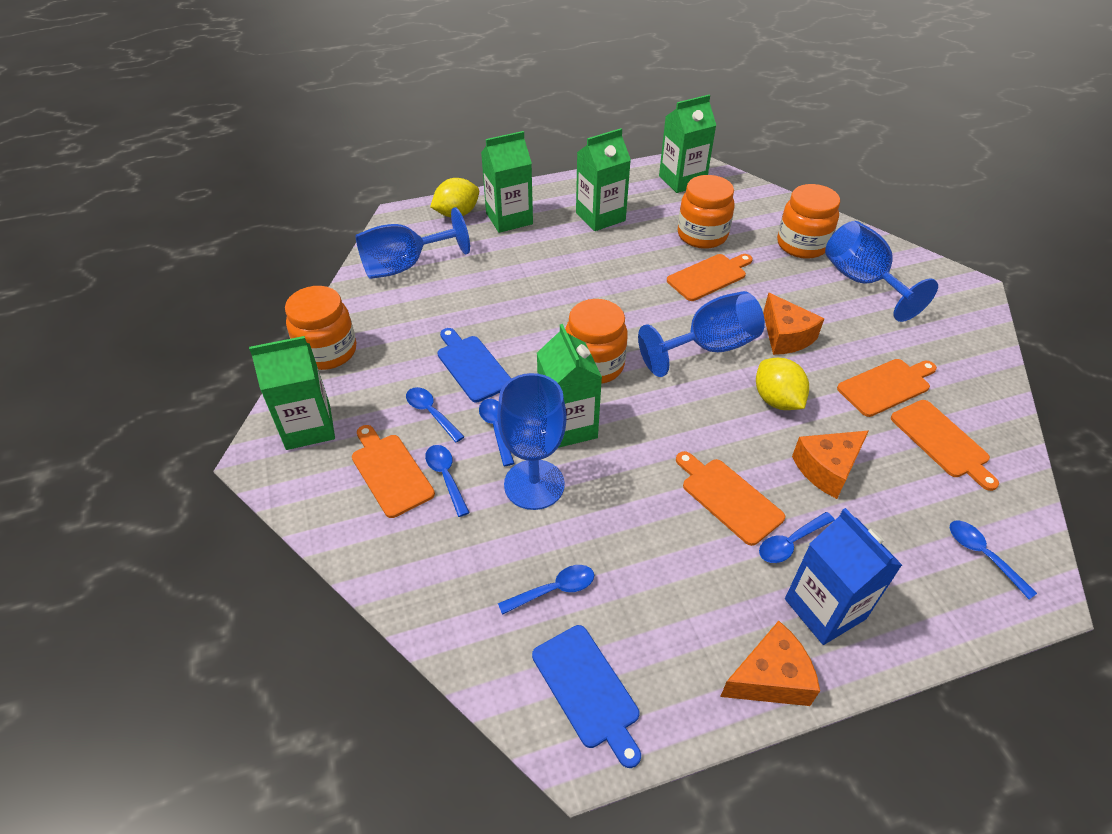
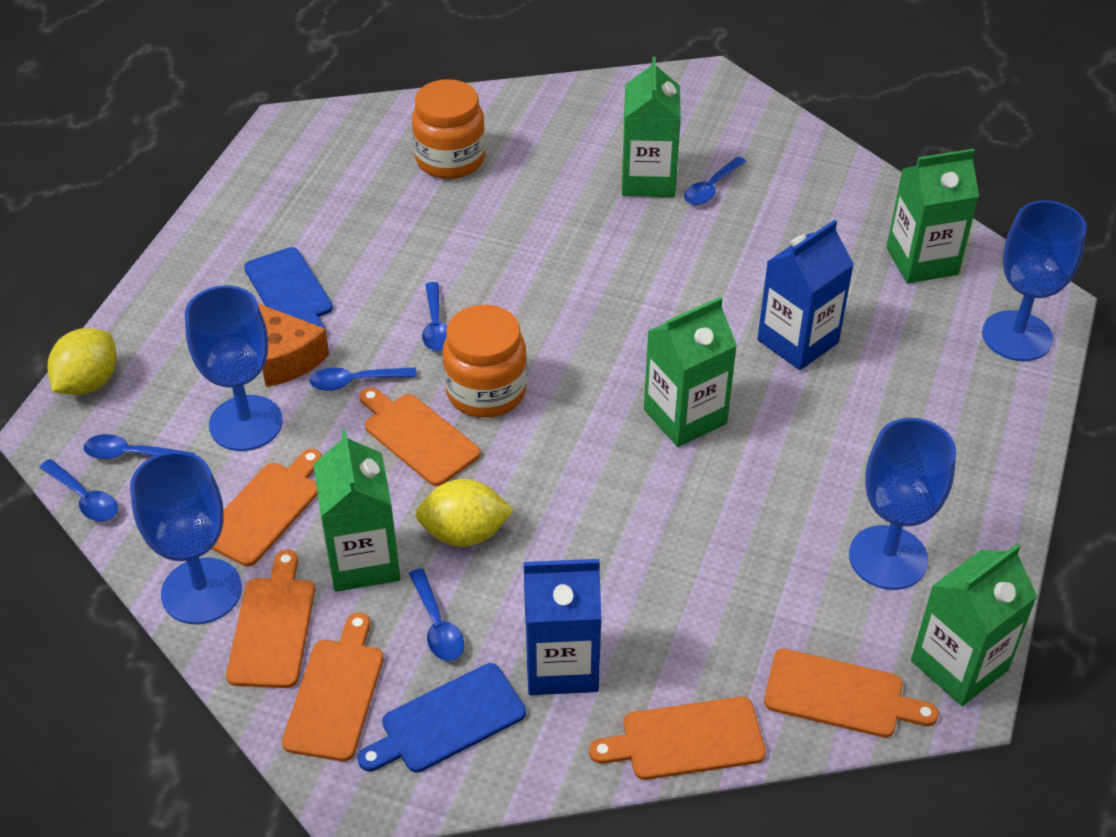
blue carton: [785,508,902,645] = 1 -> [524,559,601,695] [757,220,854,370] = 2
orange cheese: [720,621,820,706] [763,293,825,355] [792,430,869,499] = 3 -> [258,303,329,387] = 1
orange cutting board: [352,425,435,518] [667,254,753,301] [676,451,785,546] [837,359,937,417] [891,400,999,491] = 5 -> [212,449,322,567] [226,550,315,688] [282,613,384,761] [360,387,481,486] [589,697,766,780] [764,649,939,738] = 6
orange jar: [285,286,357,370] [565,299,628,384] [678,175,734,249] [777,184,840,259] = 4 -> [412,79,485,179] [443,305,527,418] = 2

